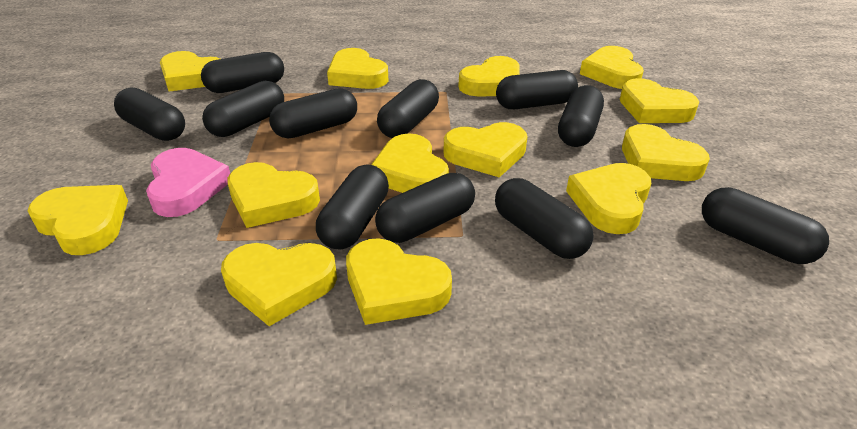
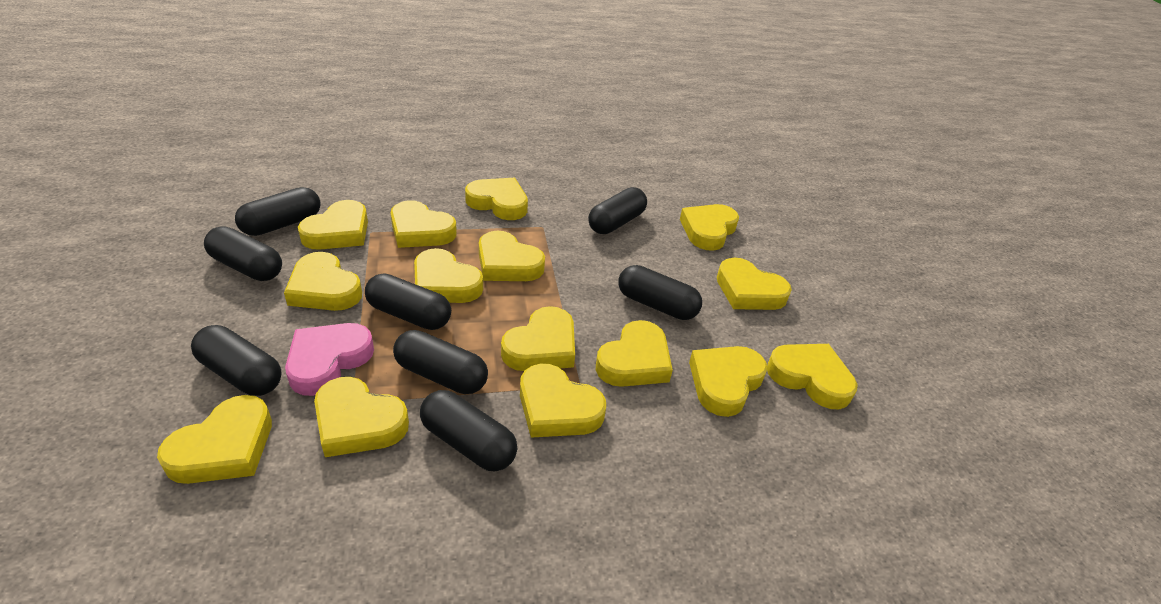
black capsule: [114,87,185,141] [201,52,284,93] [202,81,284,137] [269,88,357,138] [316,165,389,250] [375,173,475,243] [377,79,439,138] [495,178,594,259] [496,70,578,109] [558,85,604,147] [702,187,829,264] = 11 -> [191,325,282,396] [204,226,282,281] [235,187,320,236] [365,273,451,330] [393,330,488,394] [420,390,517,471] [588,187,647,234] [618,265,702,320] = 8
yellow heart: [28,185,128,255] [160,51,220,92] [221,243,337,326] [228,162,320,228] [327,48,388,89] [346,238,452,325] [371,134,449,193] [443,122,528,177] [458,56,520,96] [566,163,652,234] [580,46,644,89] [620,78,699,123] [622,124,710,181] = 13 -> [157,395,272,484] [284,252,362,311] [298,200,368,250] [314,377,409,457] [390,200,457,248] [414,248,483,303] [465,178,528,220] [479,231,545,281] [501,306,575,371] [520,364,606,438] [596,320,673,387] [680,204,739,251] [689,346,768,417] [717,258,792,310] [767,344,858,409] = 15

